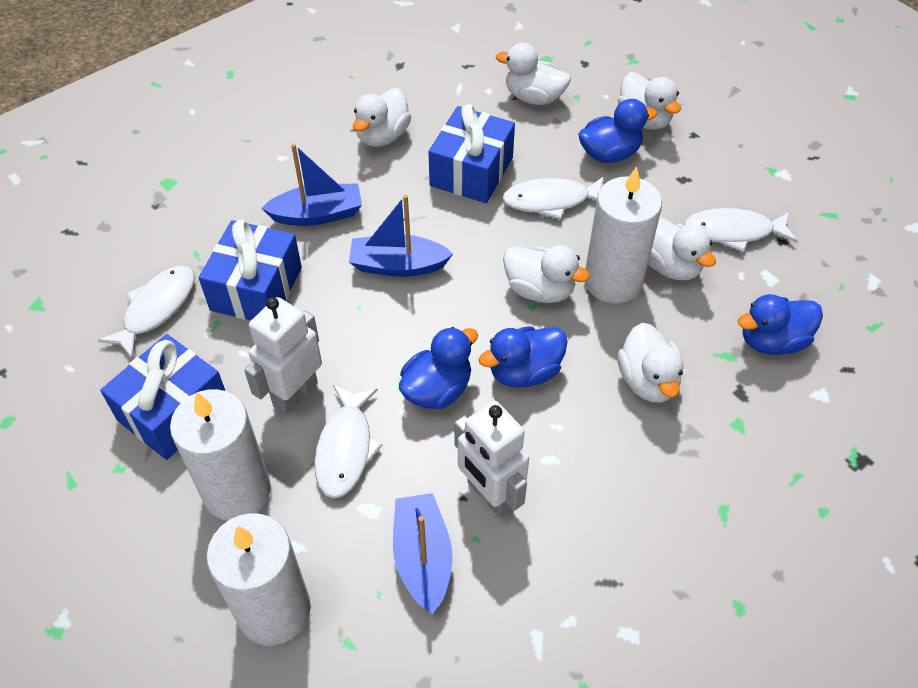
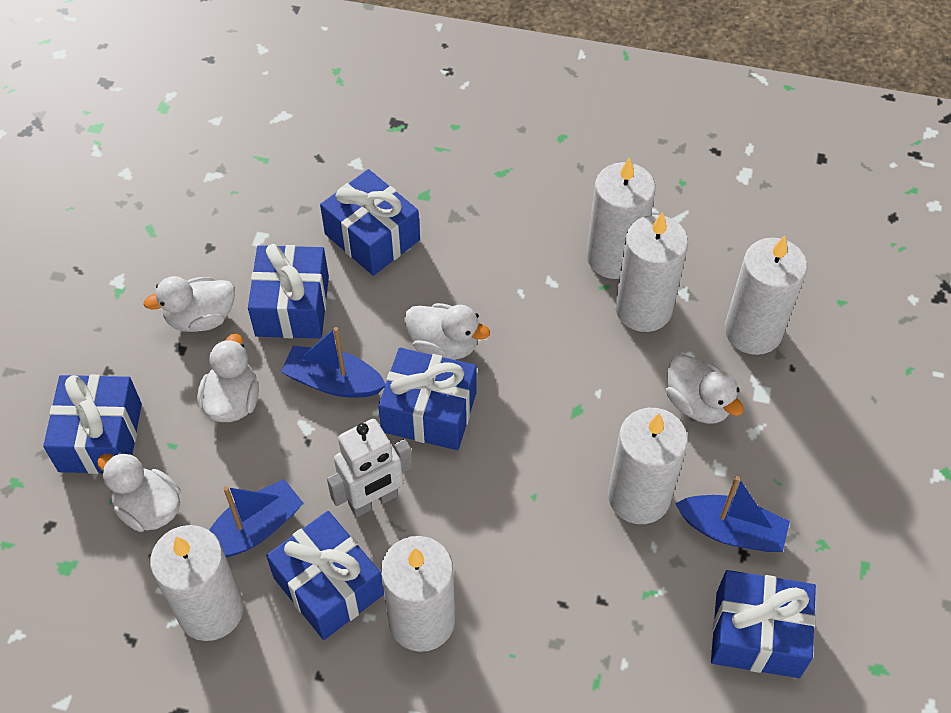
blue duck: [399,327,478,409] [479,326,568,388] [578,99,657,163] [738,294,823,355] = 4 -> none = 0
blue gift: [100,334,225,460] [199,219,302,320] [428,104,515,203] = 3 -> [43,375,142,474] [248,244,329,339] [266,511,384,640] [320,169,420,276] [378,348,477,450] [711,570,816,678] = 6
white candle: [170,389,271,521] [206,513,311,646] [585,166,662,304] = 3 -> [150,525,243,641] [381,536,455,652] [587,157,655,279] [608,408,688,524] [615,212,688,332] [725,236,807,355] = 6
white duck: [353,88,411,147] [496,43,571,105] [503,245,590,303] [618,72,681,130] [618,323,684,403] [648,217,716,280] = 6 -> [97,452,181,532] [143,276,235,332] [197,334,259,422] [404,303,490,360] [666,354,744,424] = 5
white fish: [98,266,195,359] [314,385,383,498] [502,177,604,220] [684,208,798,252] = 4 -> none = 0
white robot: [244,297,322,415] [454,401,529,518] = 2 -> [327,419,413,517] = 1

